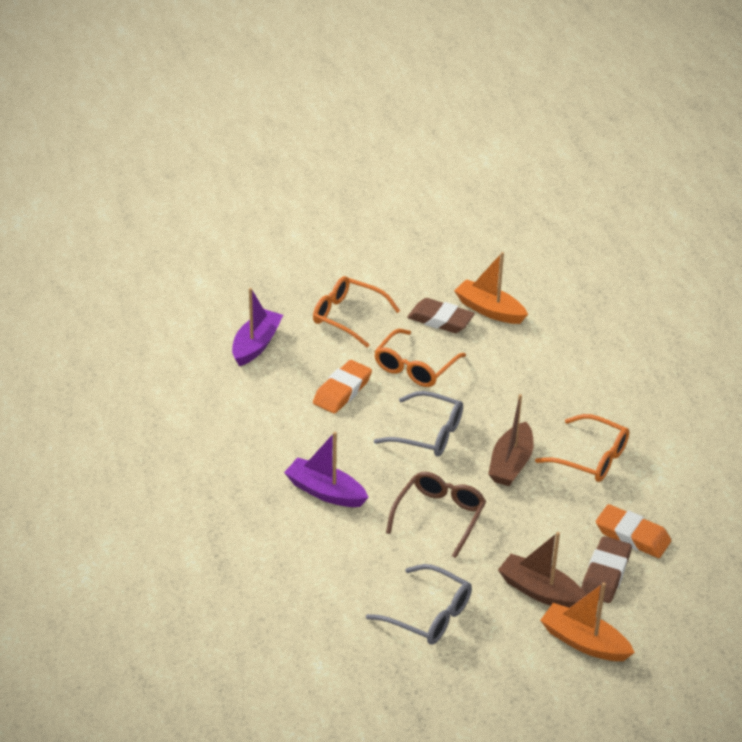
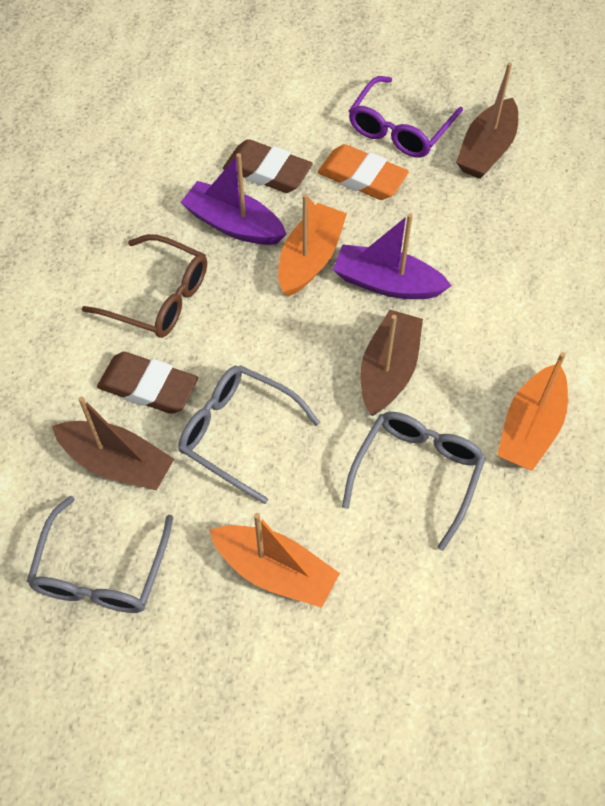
brown boat: [488,394,534,486] [498,532,586,608] = 2 -> [52,396,174,490] [360,310,423,416] [456,62,518,179] = 3
grey glasses: [366,564,472,645] [374,391,463,457] = 2 -> [27,496,173,613] [178,365,320,504] [342,412,486,551] = 3
orange boat: [454,252,528,324] [540,582,635,661] = 2 -> [209,513,340,608] [278,194,347,297] [497,352,568,471] = 3
orange eraser: [313,360,372,414] [596,504,671,558] = 2 -> [318,144,409,200] = 1
orange glasses: [313,276,400,348] [374,329,466,387] [535,414,629,482] = 3 -> none = 0
purple glasses: none = 0 -> [349,76,463,158] = 1

